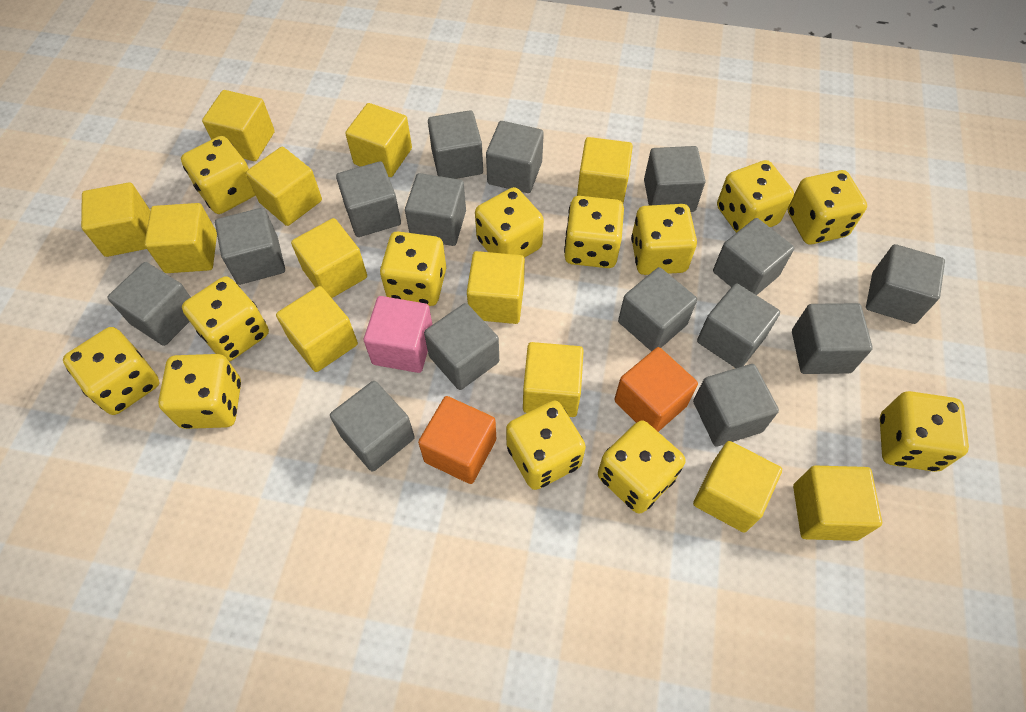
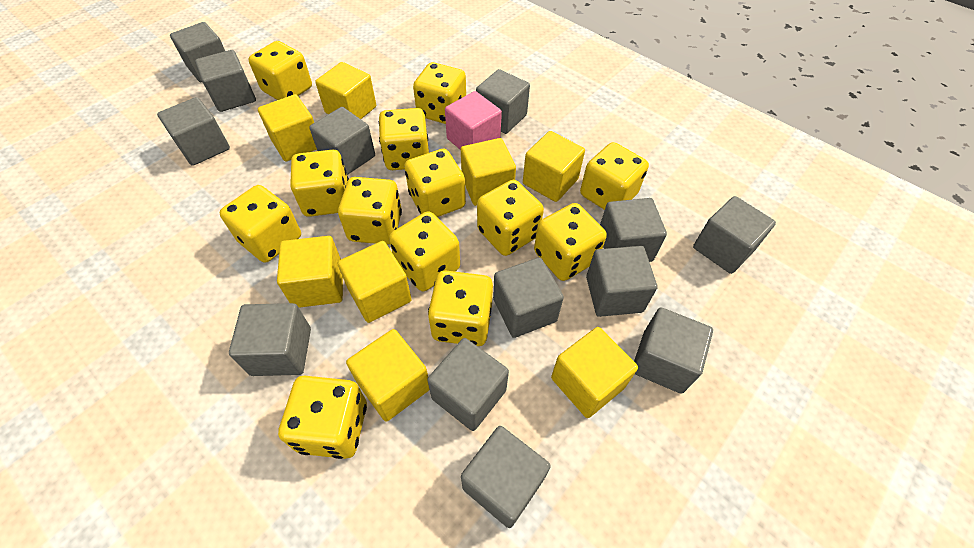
grey cube: [107,262,191,346] [215,208,285,285] [330,381,415,472] [336,161,401,237] [405,173,466,246] [424,303,499,390] [428,110,483,179] [486,121,544,193] [618,267,697,352] [644,146,705,212] [693,364,779,447] [697,283,780,368] [713,218,794,295] [792,303,873,374] [866,244,945,324] = 15 -> [157,97,230,166] [170,22,225,82] [195,50,256,112] [229,303,311,376] [309,107,375,175] [427,338,509,431] [461,426,551,528] [476,69,530,134] [493,257,564,338] [586,246,657,317] [600,198,667,262] [634,308,713,394] [693,196,776,274] = 13
orange cube: [418,396,496,484] [614,347,698,432] = 2 -> none = 0
yellow cube: [81,182,150,257] [144,203,217,273] [202,90,275,161] [246,147,322,226] [276,286,358,372] [291,218,367,298] [345,103,412,177] [467,251,525,324] [523,342,584,417] [577,137,633,203] [693,441,782,533] [793,466,882,541] = 12 -> [258,94,317,161] [277,236,343,308] [315,62,376,119] [338,241,412,323] [346,329,430,421] [461,138,516,206] [523,131,585,202] [551,327,638,418] = 8

